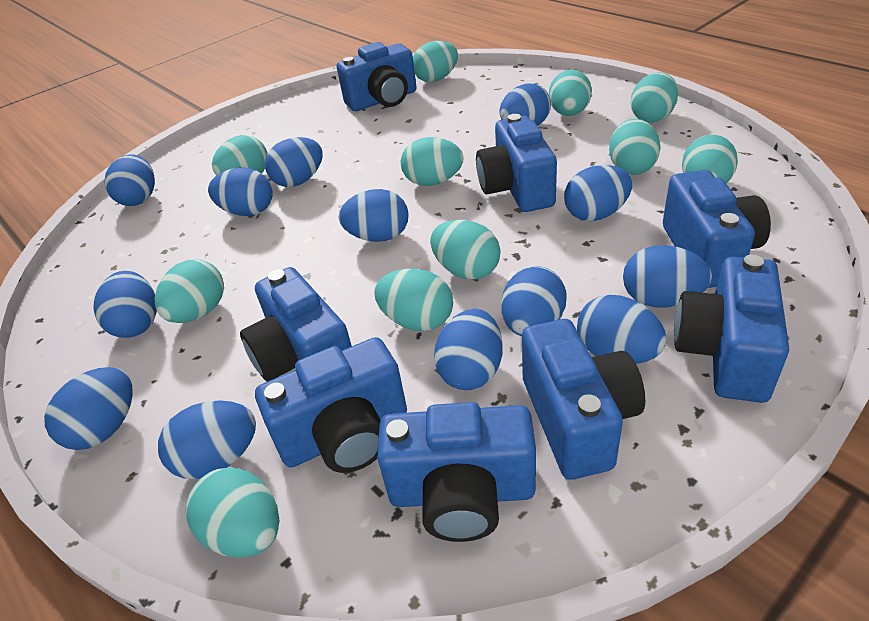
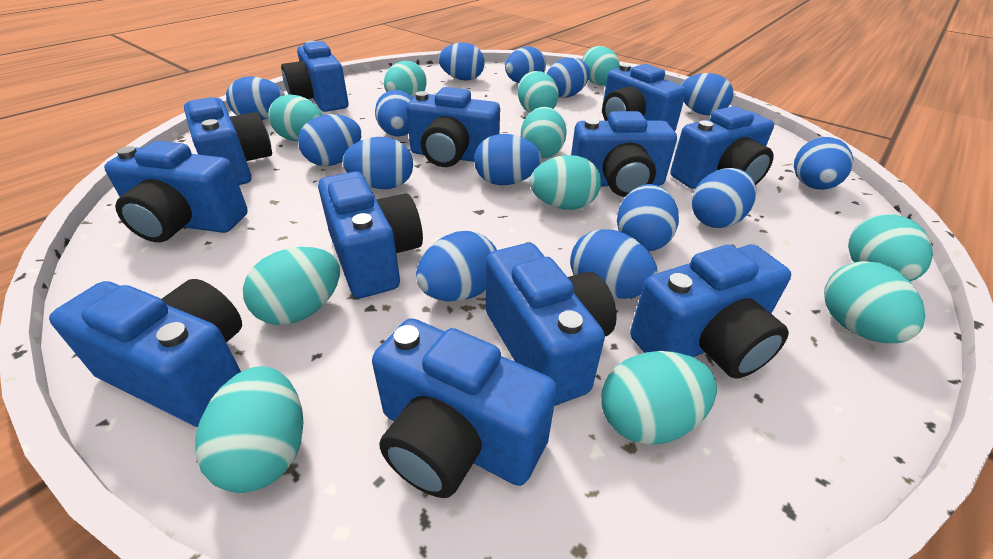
blue camera: [240,267,352,382] [255,337,407,473] [337,42,417,111] [377,402,536,542] [476,114,557,212] [522,319,645,480] [663,170,771,288] [674,255,789,403] = 8 -> [49,279,242,427] [104,141,248,242] [184,97,272,185] [281,41,349,112] [318,171,423,298] [372,318,557,498] [406,87,500,167] [486,243,617,406] [571,111,677,197] [602,63,686,131] [630,245,791,379] [670,106,774,189] = 12
blue egg: [44,367,133,450] [93,271,157,338] [105,155,155,206] [158,400,256,479] [208,167,273,216] [265,137,323,187] [338,189,409,242] [434,309,503,390] [499,83,551,126] [501,266,567,336] [564,165,632,221] [577,295,667,364] [623,245,712,307] = 13 -> [226,76,285,120] [298,114,361,166] [342,137,413,189] [375,90,413,137] [416,231,497,301] [438,43,485,81] [474,134,542,185] [505,46,546,83] [547,57,590,98] [570,229,658,299] [617,184,679,251] [681,73,733,116] [692,168,756,228] [794,137,853,190] = 14

